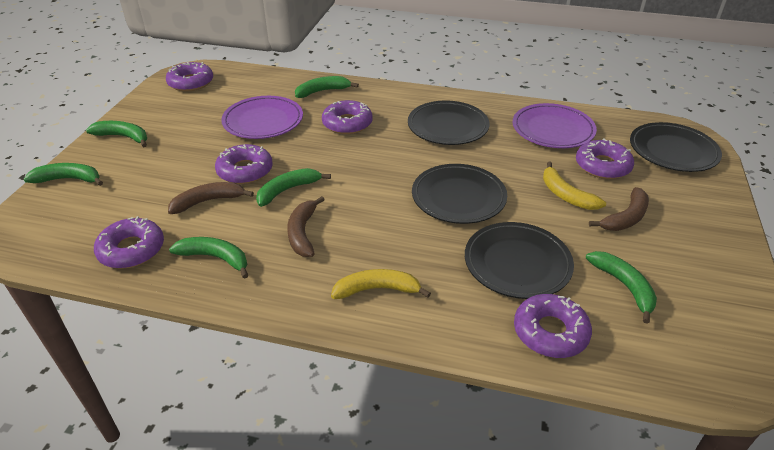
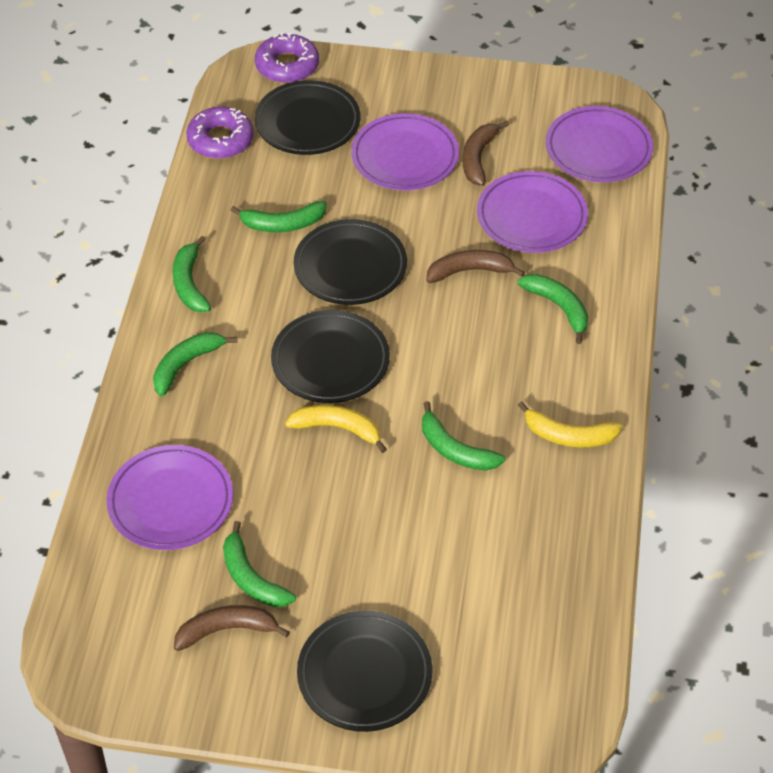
purple donut: [94,216,164,269] [166,62,213,91] [215,144,273,184] [322,100,372,134] [514,294,592,358] [576,139,634,179] = 6 -> [186,106,254,159] [255,32,319,83] = 2
purple plate: [221,96,303,139] [513,103,597,148] = 2 -> [106,445,233,550] [351,113,459,190] [477,171,588,253] [546,106,653,182] = 4

